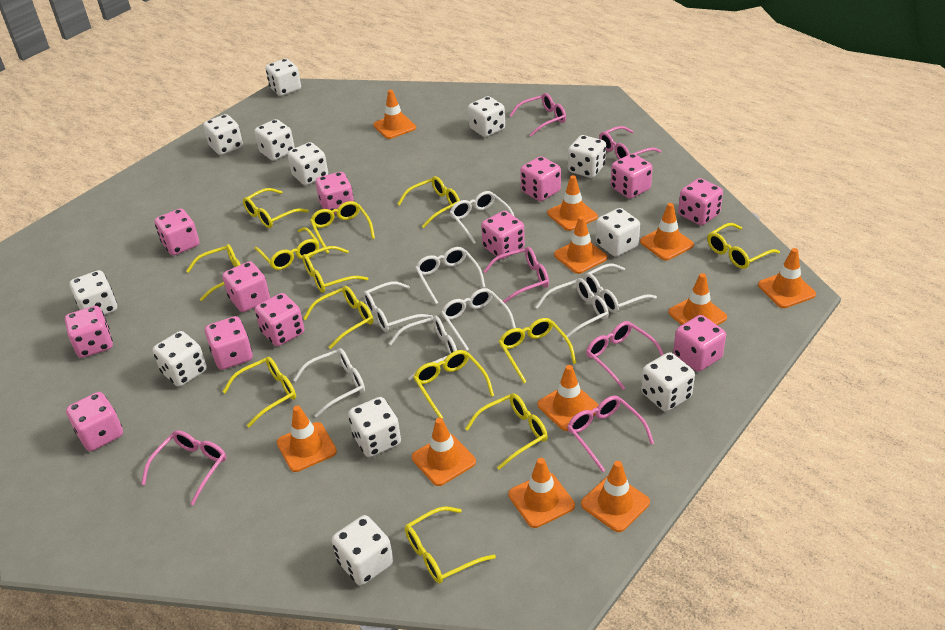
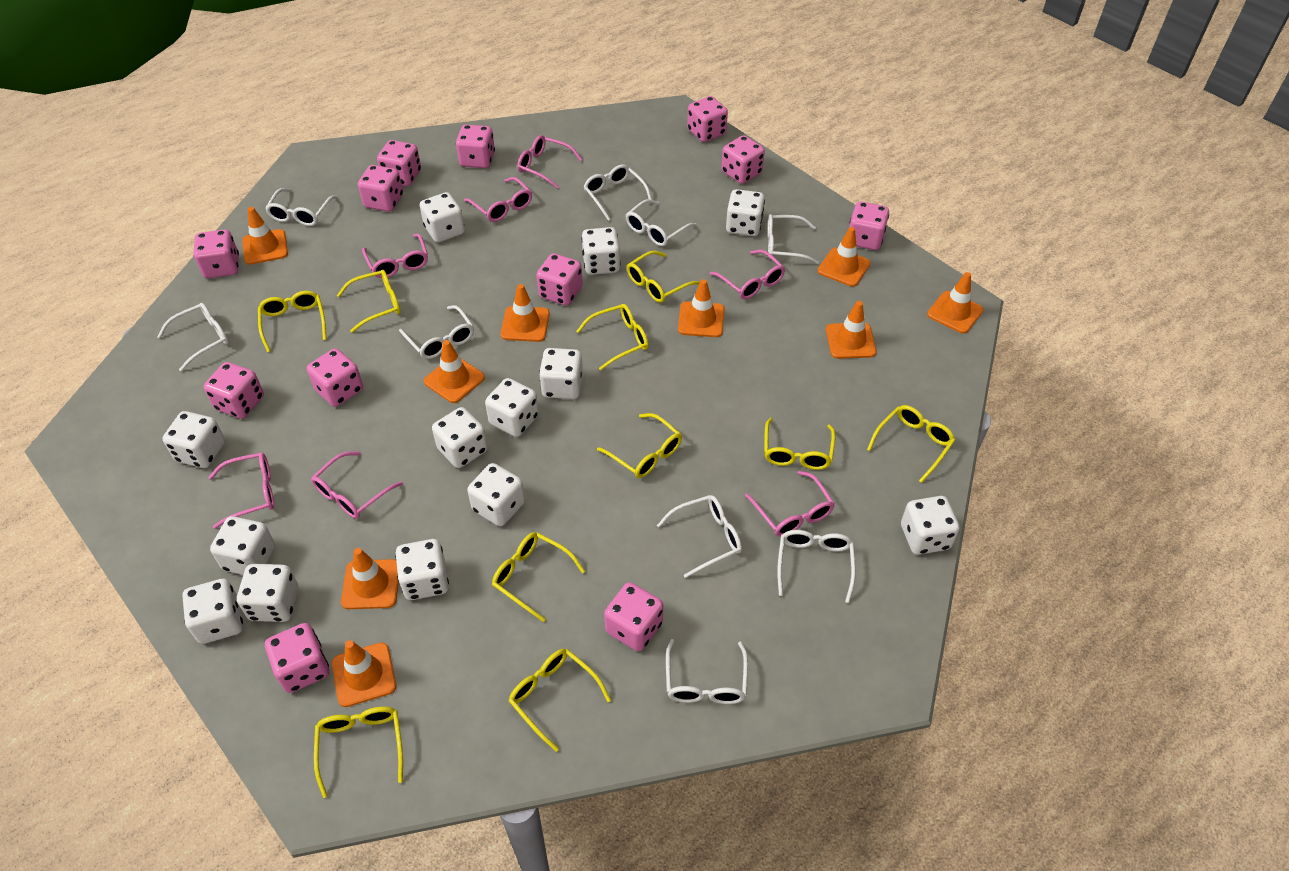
orange traffic cone: [277,405,337,472] [373,90,416,139] [412,418,476,486] [508,458,575,528] [538,365,599,431] [547,175,598,231] [554,216,607,274] [581,461,650,532] [640,203,694,260] [668,273,727,325] [758,248,816,308] = 11 -> [242,207,288,265] [332,640,396,707] [341,548,399,609] [424,340,485,403] [501,284,550,342] [678,279,725,337] [818,227,871,287] [826,301,877,359] [927,272,983,333] = 9
pink glasses: [141,430,226,505] [484,247,549,303] [509,93,566,136] [567,396,654,472] [586,321,664,390] [599,126,661,159] = 6 -> [208,452,274,529] [311,451,403,518] [362,234,428,278] [464,177,532,222] [517,135,583,189] [710,250,785,299] [745,471,835,537] = 7
white dice: [70,270,117,315] [153,331,207,387] [203,114,243,155] [254,119,295,161] [265,59,301,96] [287,142,328,185] [332,515,393,585] [348,397,401,457] [468,96,505,137] [568,135,606,178] [596,208,640,257] [641,352,695,411] = 12 -> [163,411,225,468] [182,579,243,644] [210,516,275,575] [237,564,299,622] [395,539,449,600] [420,192,465,242] [432,407,488,468] [467,463,525,526] [485,378,539,437] [539,348,583,399] [581,227,621,275] [726,189,765,236] [901,496,960,555] = 13
white glasses: [293,348,365,418] [363,282,433,332] [389,316,457,380] [415,247,485,304] [441,288,516,351] [450,191,515,244] [535,278,609,341] [584,264,657,313] = 8 -> [157,303,229,371] [265,188,337,226] [399,305,474,359] [583,164,652,221] [626,199,697,246] [657,495,742,578] [666,639,748,704] [767,214,819,264] [777,530,856,603] = 9
yellow glasses: [186,244,241,301] [222,357,296,428] [243,188,309,228] [255,227,319,270] [302,246,368,293] [303,286,373,349] [310,201,375,254] [398,176,460,228] [405,506,496,584] [413,350,494,419] [465,394,548,470] [499,318,576,383] [707,223,780,269] = 13 -> [258,291,327,352] [314,707,403,798] [337,270,401,333] [492,532,585,622] [509,649,611,752] [576,304,649,371] [597,413,682,478] [627,251,700,303] [764,418,836,470] [867,405,955,483] = 10

